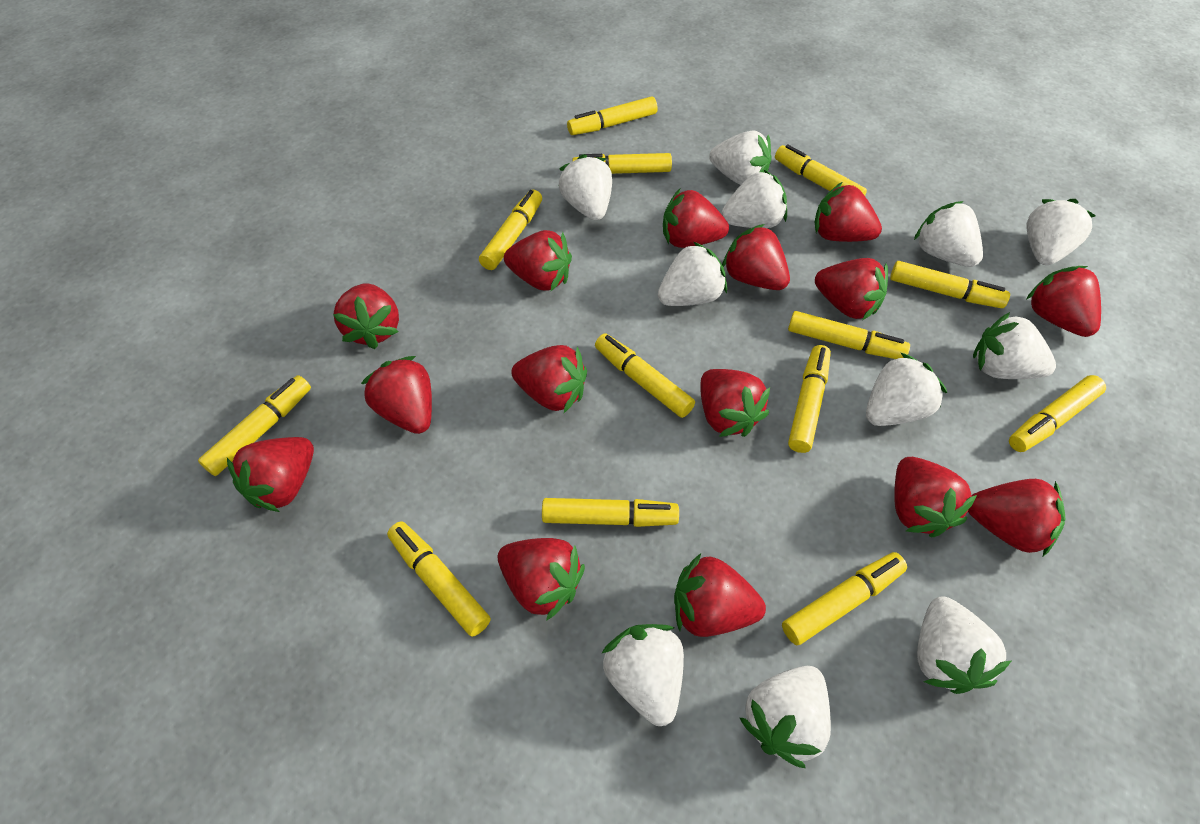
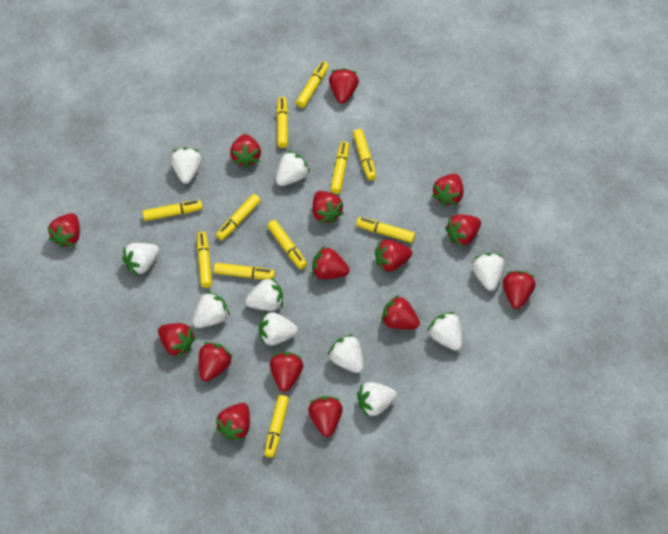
white strawberry: [558,154,612,220] [601,624,684,726] [658,242,727,306] [709,130,771,185] [721,170,787,228] [740,666,831,768] [866,353,947,426] [914,201,983,267] [917,596,1012,694] [973,312,1056,379] [1026,199,1096,265] = 11 -> [122,243,159,276] [171,147,202,184] [192,291,230,328] [245,277,283,311] [259,311,298,345] [276,151,310,186] [328,334,364,373] [357,382,397,417] [427,312,462,351] [472,253,504,291] = 10
yellow marker: [198,375,311,476] [387,522,491,637] [479,190,542,270] [542,498,679,527] [567,97,658,135] [572,153,672,174] [595,333,695,418] [775,144,867,196] [782,552,907,645] [788,311,910,359] [788,345,831,453] [890,261,1010,308] [1009,375,1106,452] = 13 -> [143,200,203,221] [197,232,212,288] [214,263,275,280] [216,194,261,240] [264,395,289,458] [267,220,307,269] [277,97,288,148] [296,61,329,108] [330,141,349,194] [353,129,376,180] [356,217,415,243] = 11

